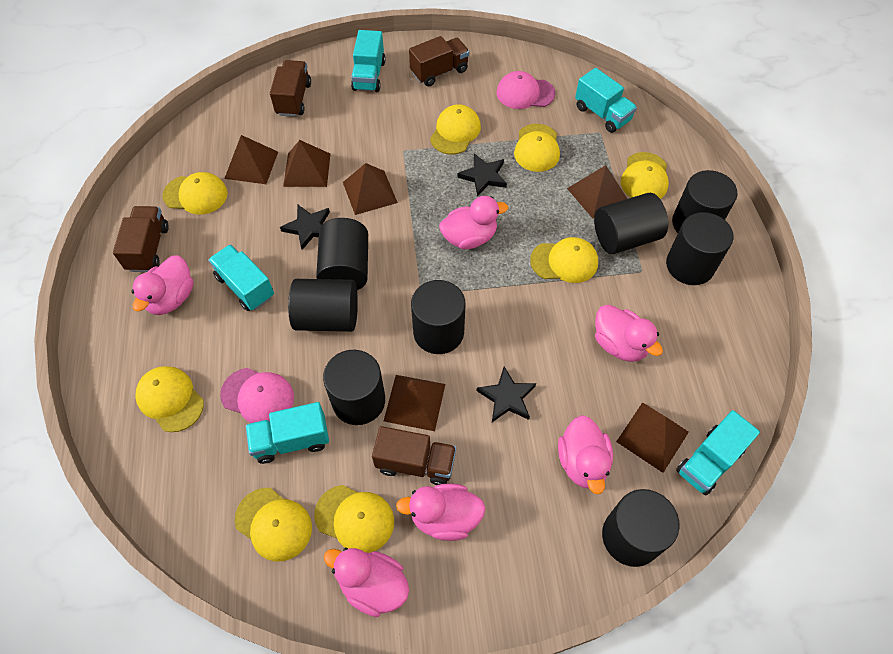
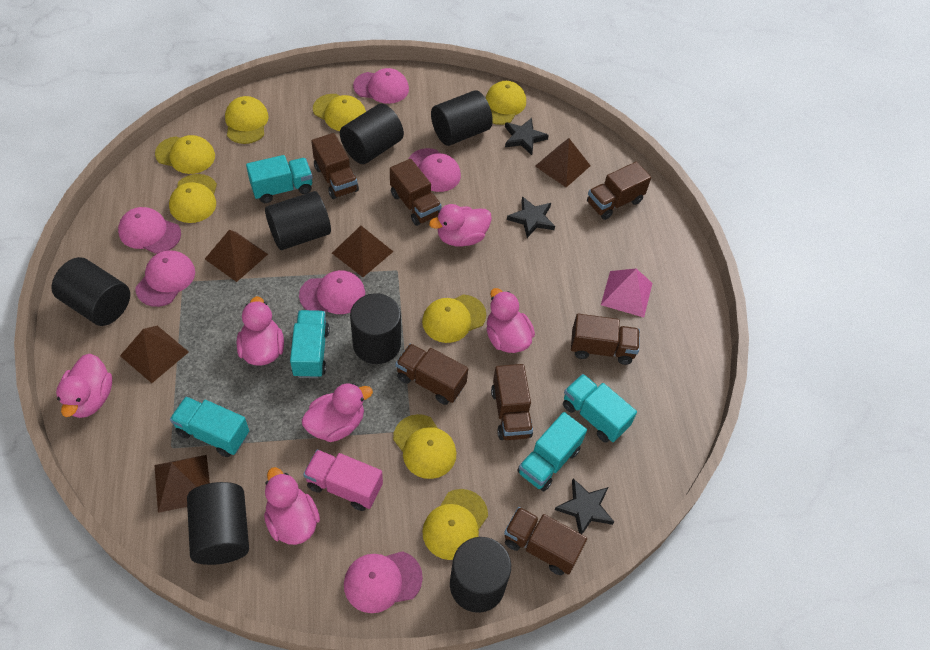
black cylinder: [288,279,358,332] [316,218,368,290] [323,350,385,425] [411,280,465,354] [594,193,668,254] [602,489,680,567] [666,212,733,285] [672,170,738,233] = 8 -> [52,257,130,326] [187,482,249,565] [265,191,331,250] [340,104,404,164] [350,293,401,364] [431,90,493,146] [450,537,511,613] = 7
brown pyramid: [224,135,278,184] [283,140,330,187] [343,163,398,215] [384,375,446,431] [567,165,627,218] [616,402,689,473] = 6 -> [120,326,189,383] [154,455,210,513] [205,230,268,282] [332,226,394,277] [535,138,591,187] = 5
brown truck: [113,206,169,272] [270,60,311,117] [372,426,456,485] [409,36,469,86] = 4 -> [311,133,359,199] [390,159,442,226] [396,344,468,405] [491,364,533,440] [504,507,587,575] [571,314,640,365] [587,162,651,220] = 7
pink cap: [220,368,294,423] [496,71,555,109] = 2 -> [118,207,181,254] [135,250,195,307] [299,270,365,314] [344,551,423,613] [353,68,409,104] [409,148,461,192] = 6
pink pyramid: none = 0 -> [601,268,652,317] = 1
pink truck: none = 0 -> [303,450,383,511] = 1

